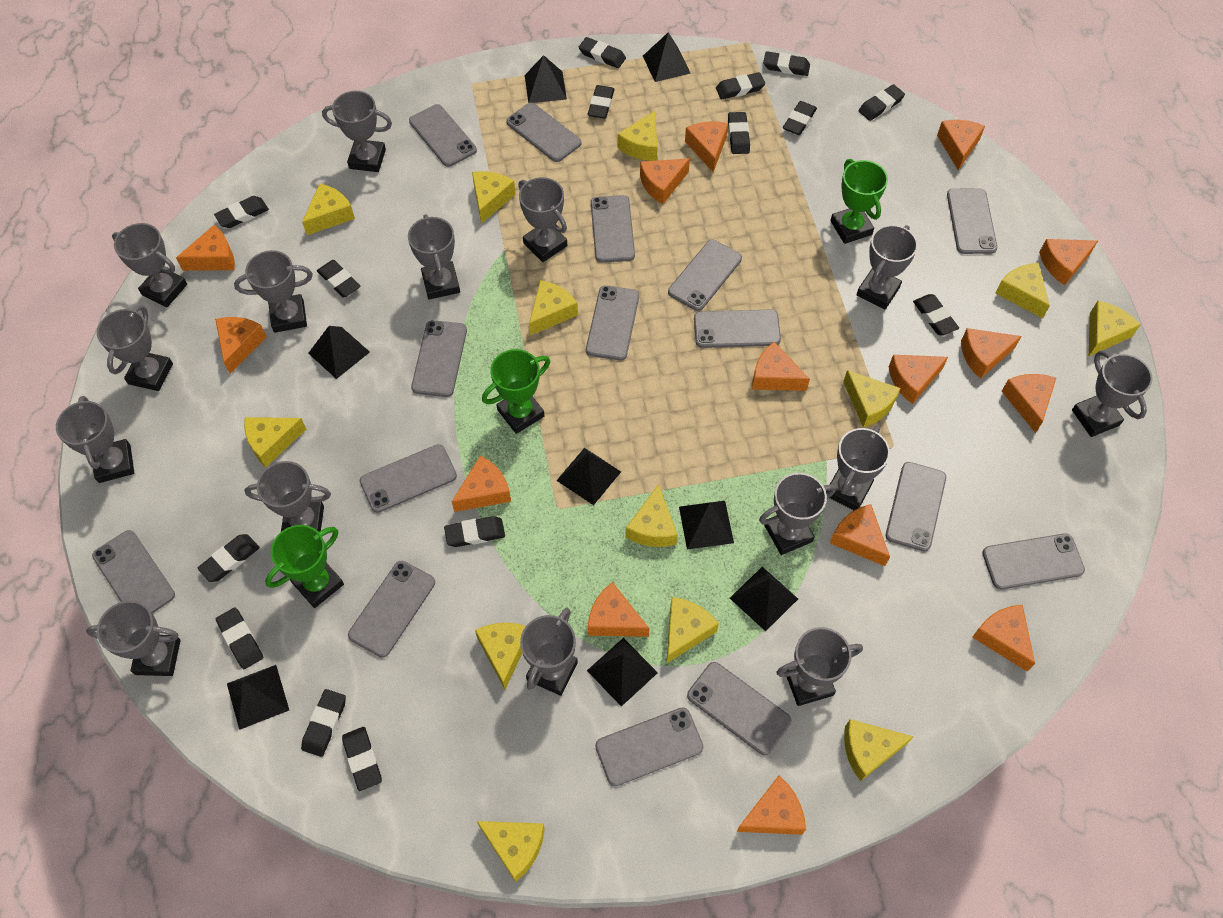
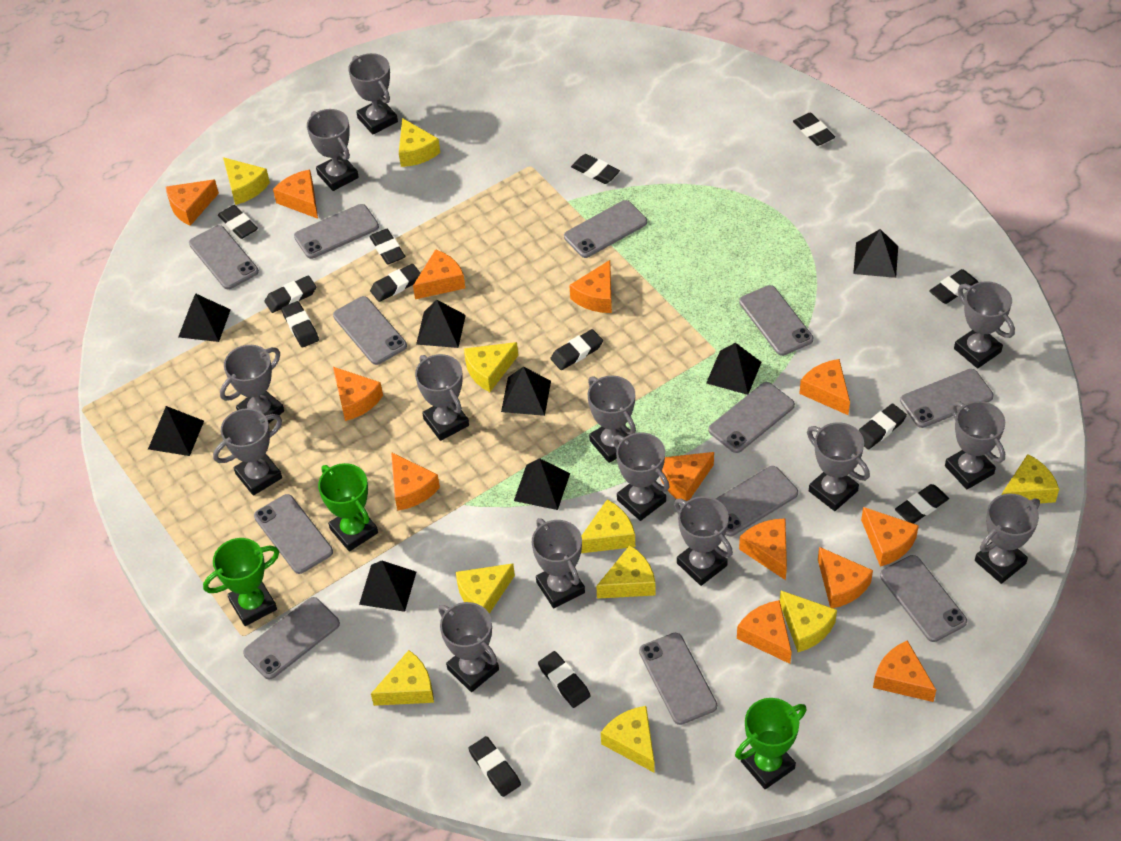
black eraser: [197,534,260,582] [214,196,269,228] [216,607,263,669] [301,689,346,757] [317,260,360,298] [342,727,382,791] [444,516,505,547] [579,37,626,68] [588,85,615,119] [716,72,765,99] [728,112,750,154] [763,51,810,76] [783,101,817,135] [859,84,905,121] [913,294,959,336] = 15 -> [218,205,258,239] [265,275,316,313] [281,301,319,348] [369,229,406,265] [370,264,420,302] [469,736,521,797] [538,651,591,708] [550,329,603,370] [571,154,620,184] [793,113,835,146] [859,404,907,450] [895,484,949,524] [929,269,978,304] = 13
grey phone: [92,530,175,613] [348,561,435,658] [360,444,457,513] [409,104,477,167] [411,320,467,397] [506,103,582,162] [586,285,639,361] [591,195,635,263] [595,707,704,786] [668,240,742,311] [687,662,791,755] [694,310,781,348] [886,462,946,552] [947,188,997,254] [982,533,1085,590] = 15 -> [189,225,259,289] [243,597,340,680] [254,494,333,574] [294,204,379,259] [333,296,407,365] [564,200,647,258] [639,633,717,725] [708,382,795,453] [716,466,798,536] [739,285,813,356] [880,555,967,642] [900,369,994,428] = 12
grey trophy: [56,396,134,483] [86,600,181,676] [97,305,173,391] [112,223,187,307] [234,250,313,333] [245,461,331,532] [322,91,392,172] [408,214,460,300] [518,177,567,262] [520,608,578,696] [759,473,836,555] [776,627,863,706] [826,425,890,510] [857,225,918,309] [1072,350,1153,437] = 15 -> [213,408,282,496] [220,345,284,424] [307,109,359,191] [348,53,398,134] [415,354,469,441] [439,602,499,692] [532,518,585,608] [588,376,636,463] [613,432,669,521] [674,496,733,586] [807,422,870,511] [945,401,1005,489] [954,281,1015,368] [975,494,1040,584] = 14
orange cheese: [176,225,235,271] [215,317,267,374] [452,455,511,512] [588,582,650,637] [640,158,690,204] [685,121,728,172] [736,776,806,835] [752,342,810,391] [830,504,890,566] [889,355,948,404] [937,120,985,170] [961,328,1022,379] [972,605,1035,671] [1002,374,1056,433] [1039,239,1098,285] = 15 -> [166,179,219,226] [273,170,318,219] [333,367,383,421] [391,452,440,511] [413,249,465,299] [569,260,612,313] [660,452,714,501] [737,600,792,664] [739,518,787,580] [799,359,850,415] [818,547,873,608] [861,507,919,567] [873,640,936,702] = 13
yellow cheese: [244,417,306,467] [302,183,355,235] [472,171,516,224] [475,623,526,689] [477,821,545,882] [529,280,578,336] [618,111,657,161] [626,484,678,547] [667,597,719,663] [843,370,901,428] [844,719,913,781] [995,263,1050,318] [1089,301,1141,356] = 13 -> [223,157,270,205] [371,650,434,706] [399,118,440,167] [455,563,515,614] [464,342,518,392] [581,499,635,553] [596,545,655,599] [601,706,655,773] [780,591,837,652] [1002,454,1059,503] = 10

